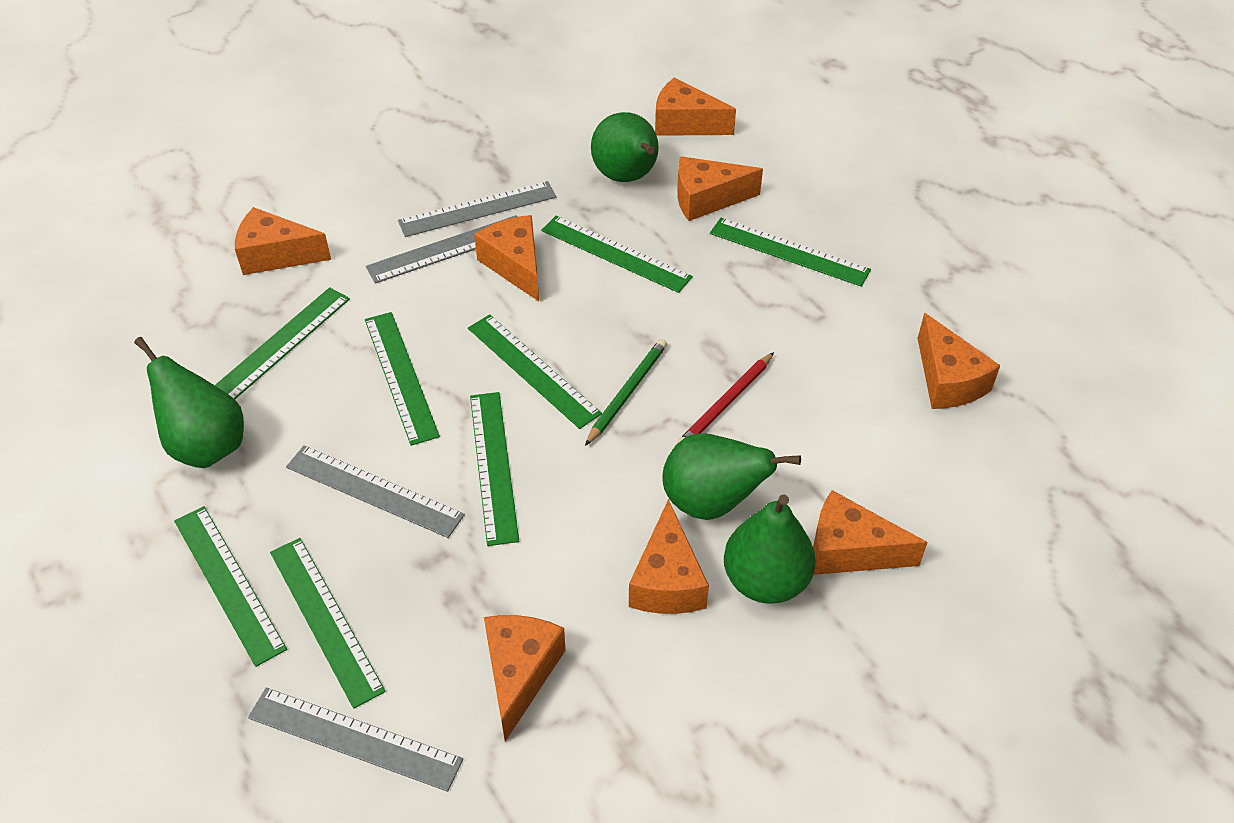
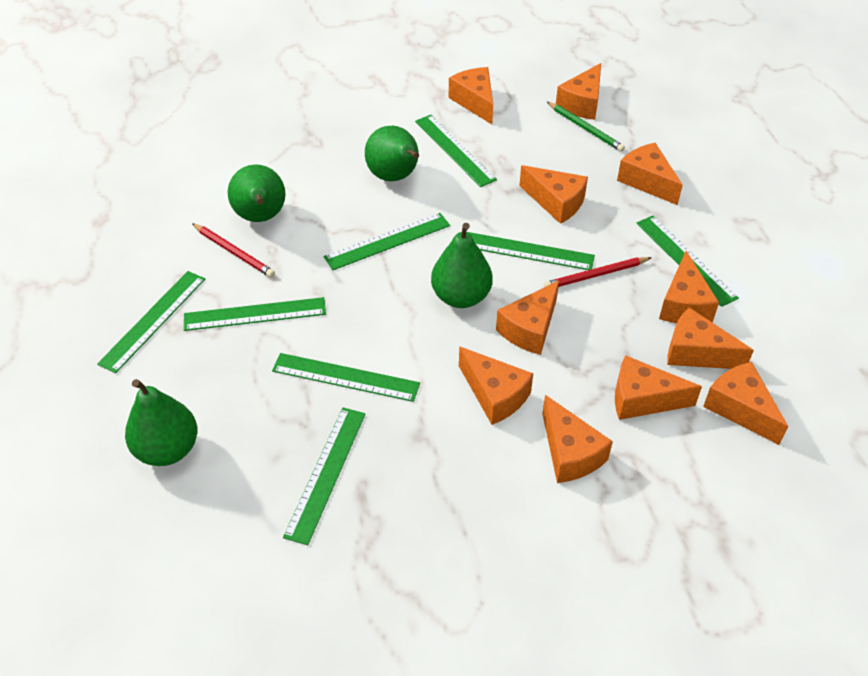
grey ruler: [248,687,463,792] [286,445,465,538] [366,215,517,284] [398,181,556,237] = 4 -> none = 0
orange cheese: [235,207,331,275] [474,215,539,301] [484,615,566,741] [629,499,709,614] [655,78,736,136] [677,156,763,221] [813,490,928,575] [917,313,1001,409] = 8 -> [449,67,493,124] [459,347,533,425] [496,280,559,355] [519,165,588,224] [542,395,613,483] [556,63,601,120] [615,355,702,420] [617,143,683,205] [659,251,719,323] [667,308,754,369] [703,362,788,445] = 11
red pencil: [677,352,774,444] = 1 -> [192,223,275,277] [544,257,652,287] = 2

